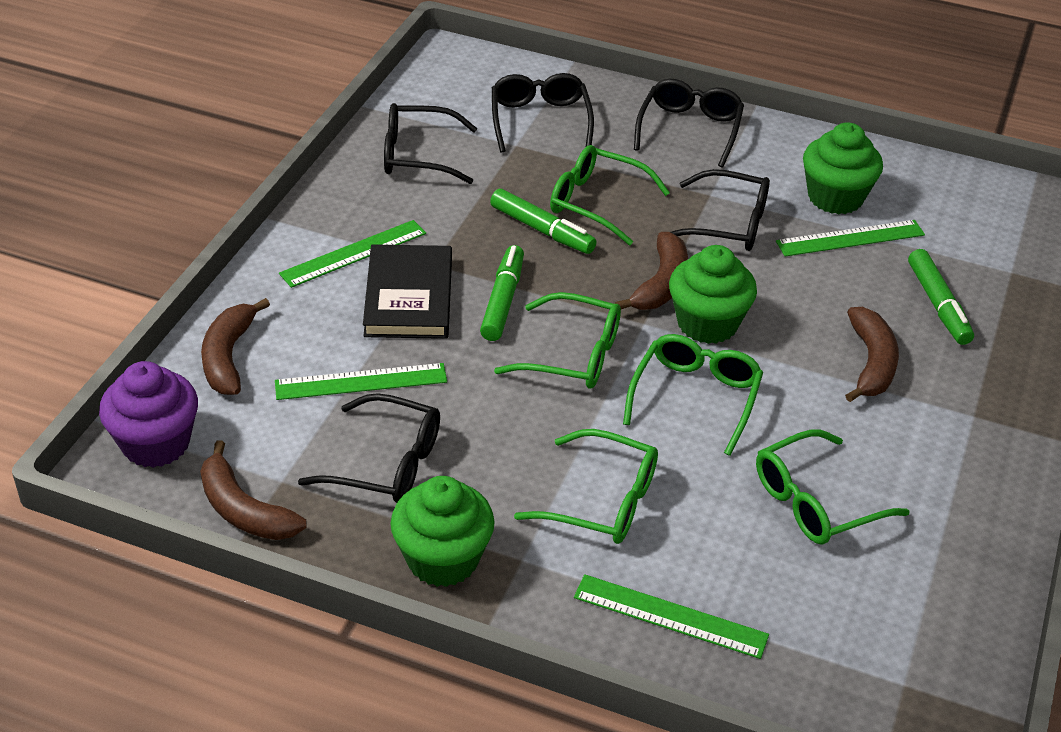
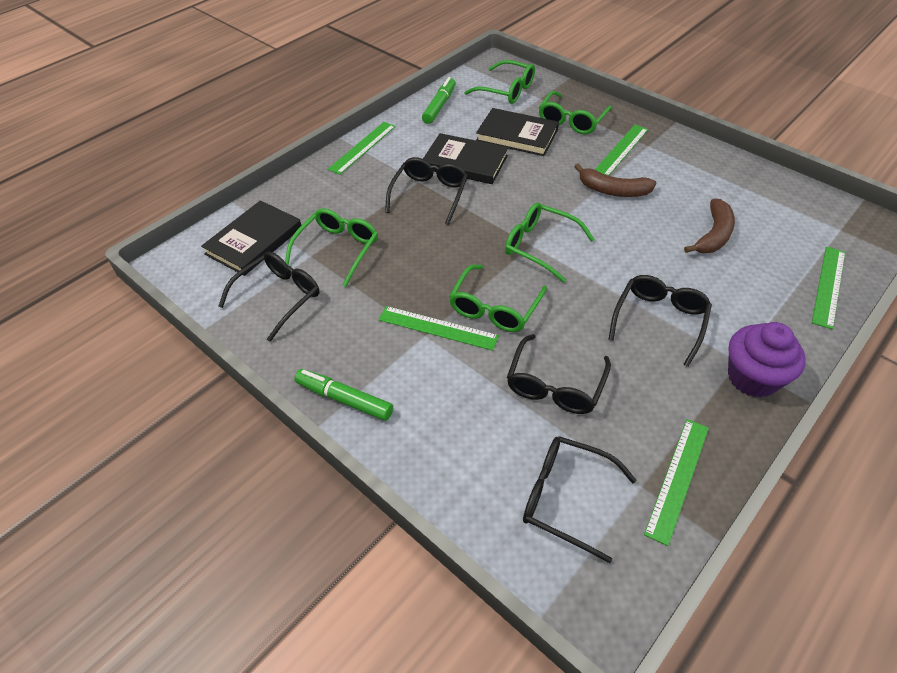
black book: [363,244,452,339] = 1 -> [201,200,301,276] [423,133,508,184] [476,108,559,156] = 3
brown banana: [200,440,307,540] [201,298,270,395] [614,232,688,310] [845,307,899,402] = 4 -> [574,164,656,197] [684,199,735,253] = 2
green cupcake: [390,476,495,587] [669,245,757,344] [803,122,883,214] = 3 -> none = 0
green marker: [480,245,524,341] [490,189,597,254] [908,249,974,345] = 3 -> [294,369,393,421] [422,77,456,124] = 2
green ruler: [275,363,447,400] [279,220,426,288] [574,574,769,659] [776,220,925,257] = 4 -> [328,122,396,175] [378,306,499,351] [595,125,648,176] [644,419,709,546] [812,247,845,329] = 5

